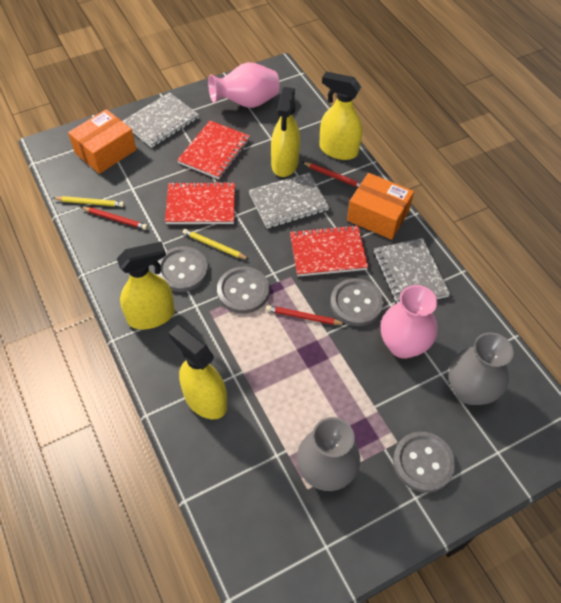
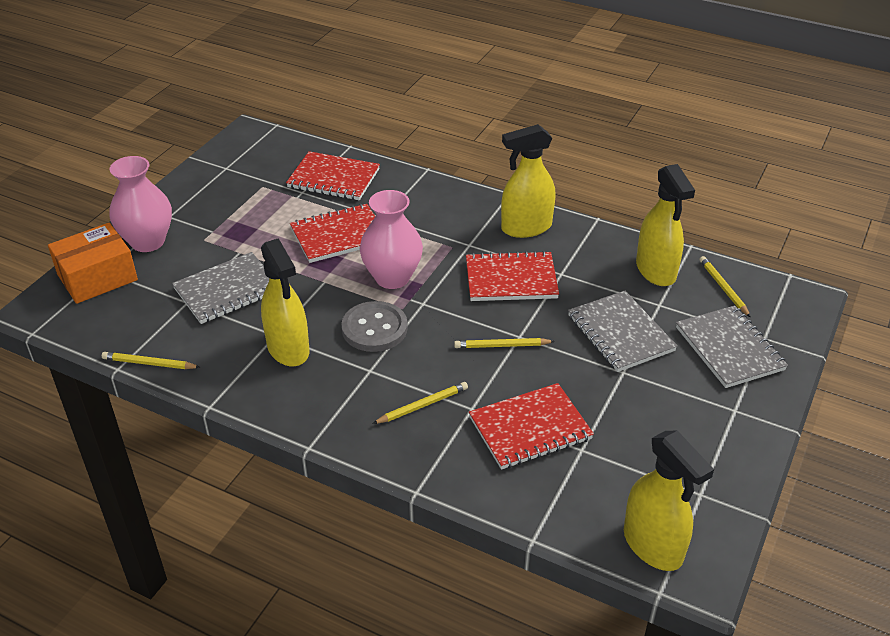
grey button: [157,246,208,292] [217,267,269,314] [330,278,384,326] [393,432,455,493] = 4 -> [341,301,408,352] = 1
grey vase: [297,417,360,491] [449,332,513,405] = 2 -> none = 0
orange box: [68,109,136,174] [347,173,414,240] = 2 -> [48,223,138,304] = 1
red notebook: [165,182,235,224] [177,121,250,179] [290,225,368,277] = 3 -> [286,151,380,200] [290,204,375,263] [466,251,559,301] [469,383,594,470] = 4
red pencil: [81,207,148,230] [266,305,345,325] [302,162,361,187] = 3 -> none = 0
yellow pencil: [53,196,124,207] [183,229,249,260] = 2 -> [102,352,200,369] [372,382,468,424] [454,338,555,348] [699,256,751,317] = 4

